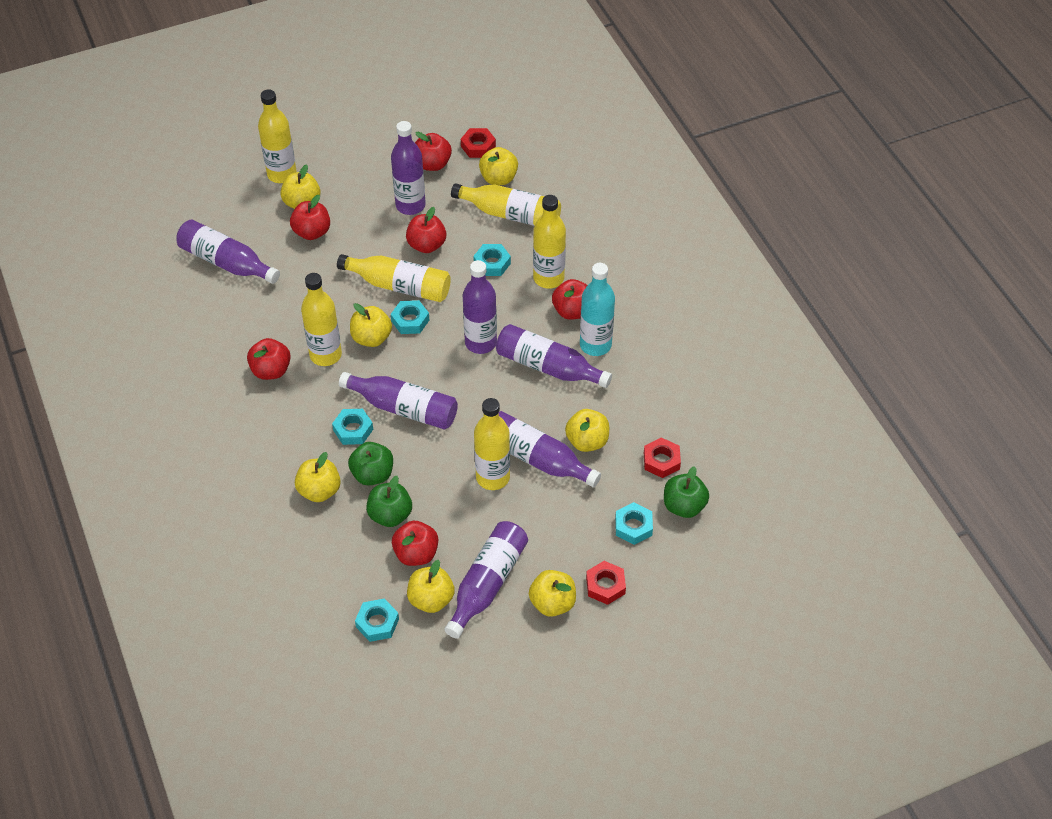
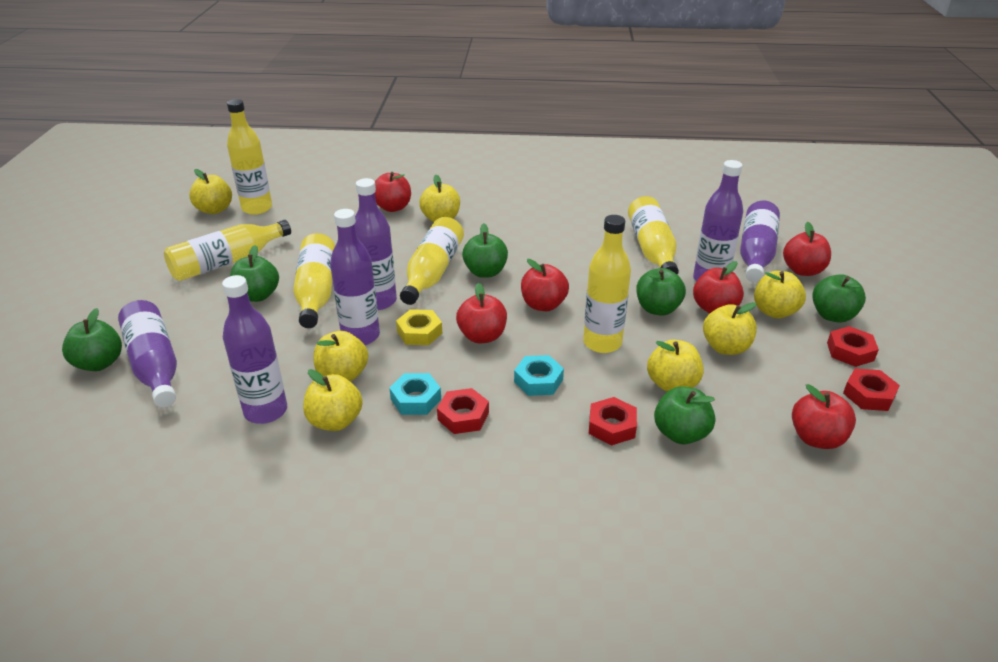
green apple: [348,442,393,485] [366,476,412,527] [664,466,709,518] = 3 -> [62,308,122,371] [230,245,279,302] [462,223,508,278] [636,268,686,316] [654,386,715,444] [812,274,866,323] = 6
purple bottle: [176,219,280,284] [339,372,458,429] [391,121,426,215] [444,521,528,639] [463,260,497,354] [496,324,612,388] [499,411,601,487] = 7 -> [118,300,177,407] [222,275,287,424] [330,209,380,345] [355,178,397,310] [693,160,743,282] [740,201,780,282] = 6
red nut: [461,128,496,158] [586,561,626,605] [644,437,681,478] = 3 -> [437,388,489,434] [589,397,637,446] [827,326,879,367] [843,368,900,411] = 4
turquoise bottle: [580,263,615,356] = 1 -> none = 0
turquoise nut: [332,409,373,445] [355,598,399,642] [391,300,429,334] [473,244,511,276] [615,502,653,545] = 5 -> [389,373,441,415] [514,355,564,396] = 2
yellow nut: none = 0 -> [396,309,442,345] = 1

